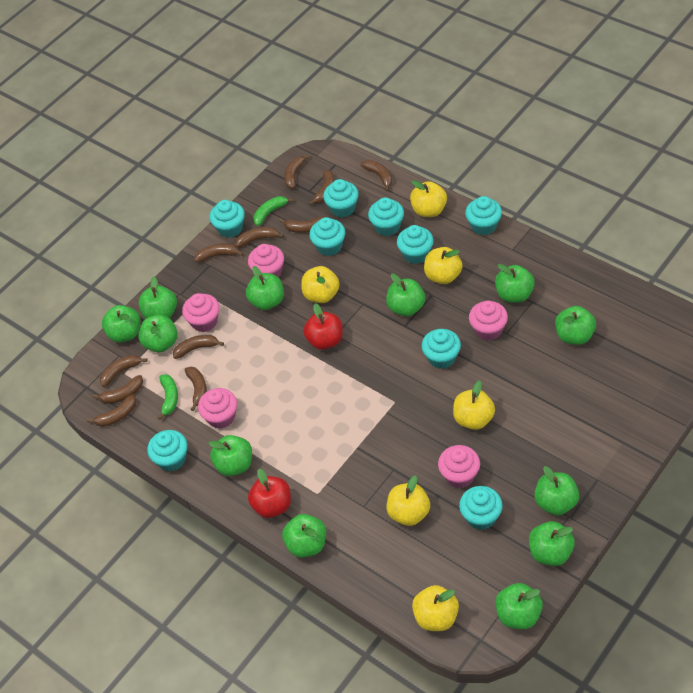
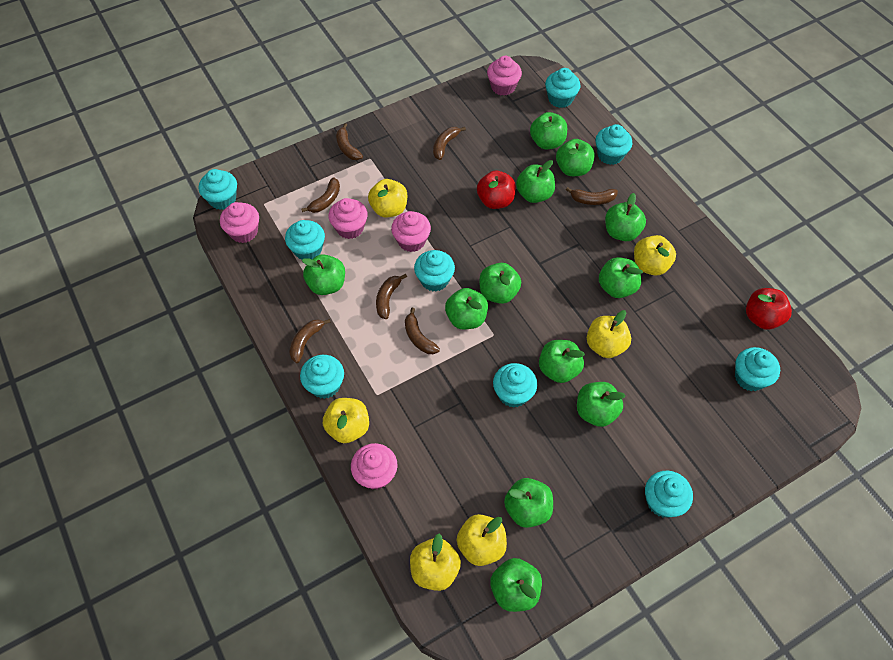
brown banana: [87,394,137,427] [92,375,143,404] [100,355,147,387] [173,335,224,359] [185,367,207,411] [194,243,244,262] [236,227,284,247] [280,216,327,233] [284,154,310,189] [308,170,334,205] [361,160,393,191] = 11 -> [289,319,331,363] [301,177,340,213] [336,123,363,160] [376,274,407,319] [405,308,440,354] [433,127,466,160] [566,187,618,205] = 7
green banana: [158,374,178,420] [253,196,293,226] = 2 -> none = 0

